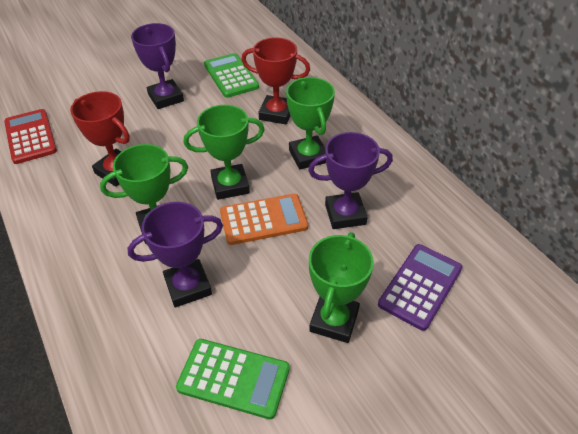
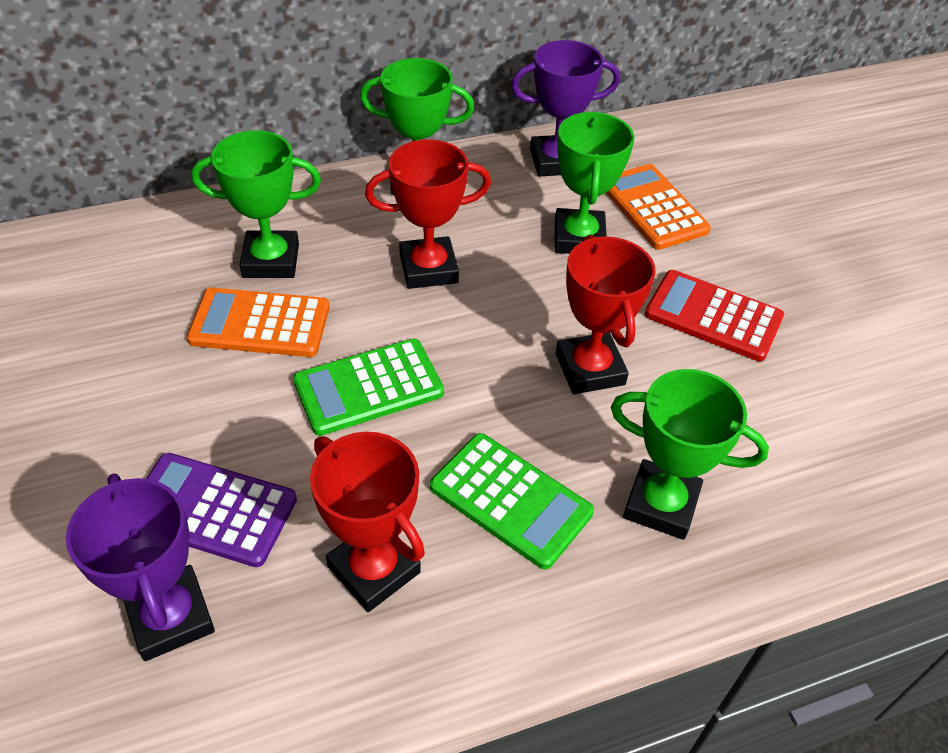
orange calculator: [220,194,308,245] = 1 -> [187,288,329,357] [606,164,711,250] = 2
purple trophy: [127,202,223,307] [131,23,184,109] [308,132,393,229] = 3 -> [66,473,215,661] [511,40,620,176] = 2
red trophy: [70,91,130,187] [241,37,310,124] = 2 -> [310,432,425,612] [365,139,491,289] [556,235,656,394] = 3

